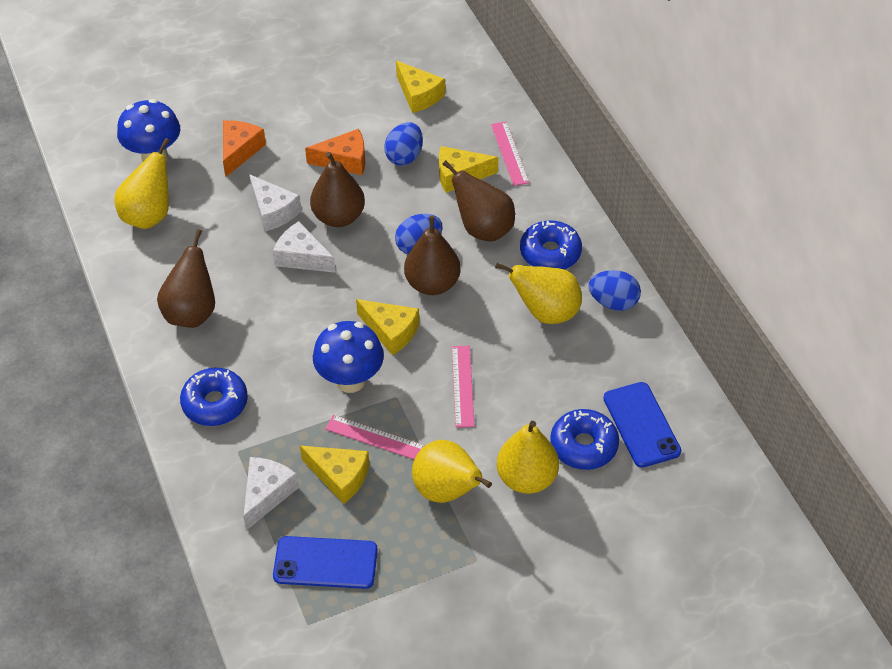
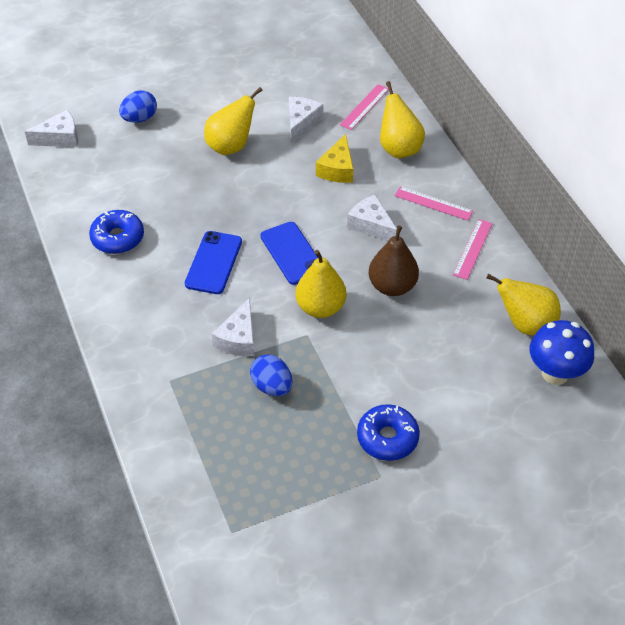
blue donut: [180,368,248,426] [520,220,582,270] [551,409,619,470] = 3 -> [89,210,144,254] [357,404,420,461] = 2
blue egg: [384,122,423,165] [395,214,442,254] [588,270,641,311] = 3 -> [119,90,157,123] [250,354,292,396] = 2
blue mushroom: [117,99,180,162] [313,321,384,393] = 2 -> [529,320,594,385] = 1
brown pear: [157,229,215,328] [310,152,365,227] [404,216,461,295] [442,160,515,241] = 4 -> [369,225,419,296] = 1
orange cheese: [223,120,266,177] [305,129,365,175] = 2 -> none = 0
white cheese: [243,457,299,530] [249,174,302,232] [273,221,336,273] = 3 -> [24,110,78,147] [212,298,255,356] [289,97,323,144] [347,195,397,241] = 4
yellow cheese: [300,446,369,504] [356,299,419,355] [396,61,445,113] [439,146,498,193] = 4 -> [316,134,353,183] = 1

